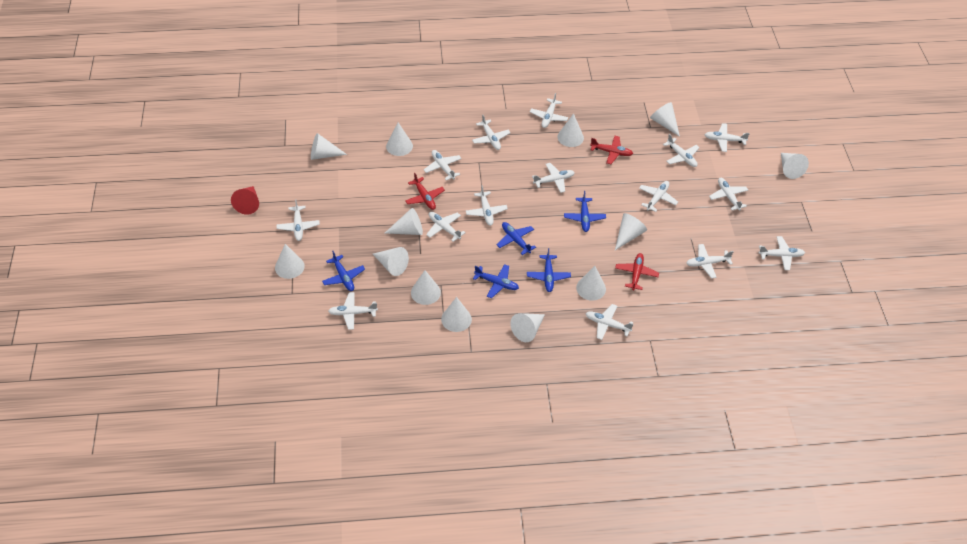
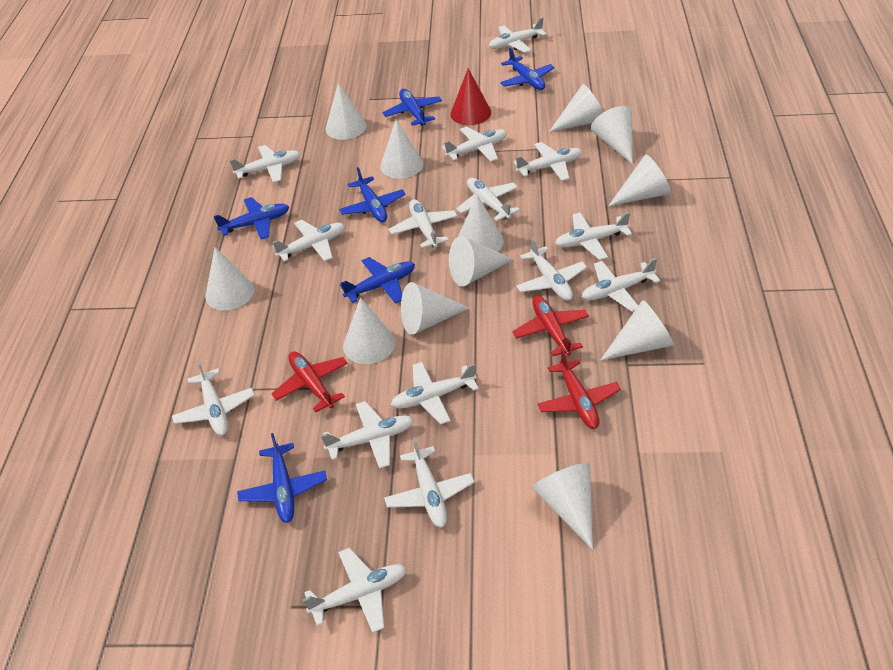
blue plane: [322,251,365,291] [473,264,519,298] [497,222,536,255] [527,248,571,292] [564,191,606,232] = 5 -> [214,197,289,239] [237,433,327,523] [339,167,406,222] [340,257,415,303] [383,89,442,126] [500,48,555,90] = 6
white cone: [275,244,305,279] [311,133,347,160] [373,247,409,276] [385,208,423,235] [386,123,413,156] [411,270,441,305] [441,297,472,332] [510,313,545,342] [557,113,584,147] [576,266,606,301] [615,213,647,250] [650,102,680,137] [781,153,809,179] = 13 -> [205,247,254,310] [326,82,366,140] [343,298,395,364] [380,120,423,179] [401,282,469,335] [449,236,514,287] [458,195,504,252] [532,463,593,550] [549,84,603,132] [591,106,633,165] [600,300,674,361] [608,154,671,206] = 12

